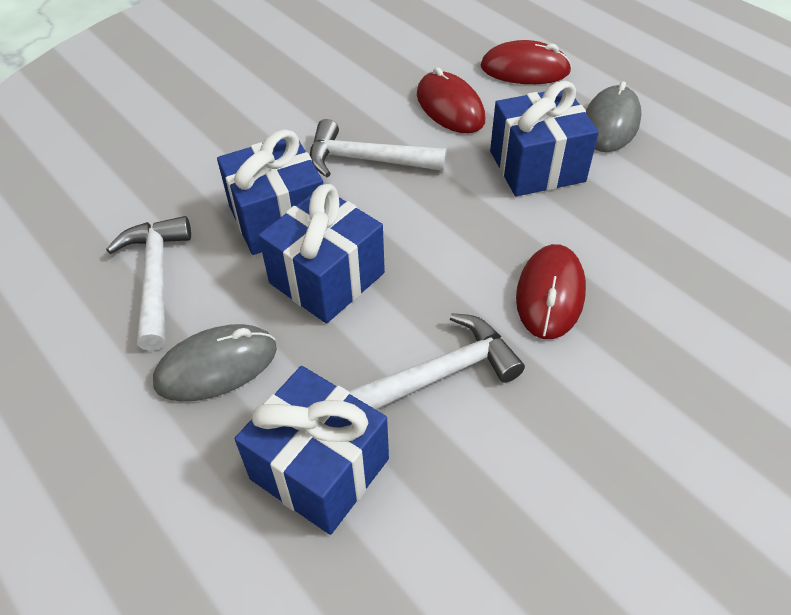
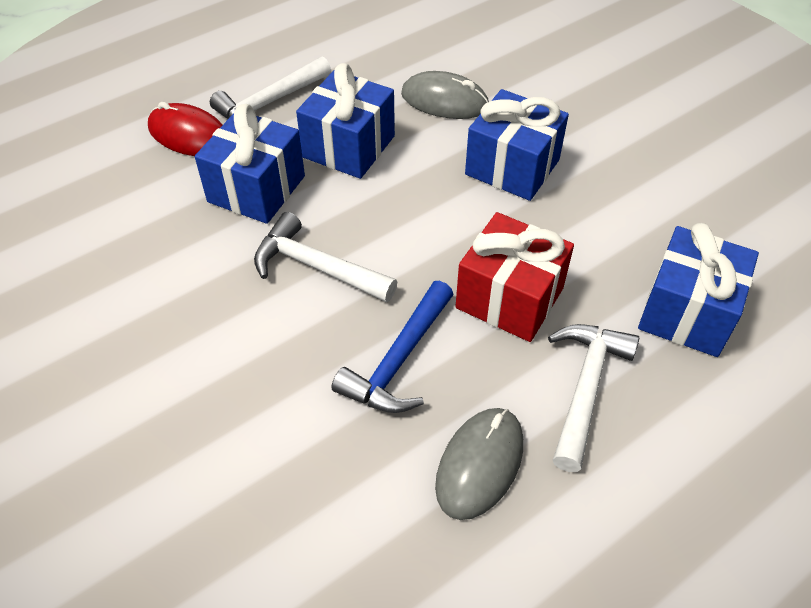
blue hammer: none = 0 -> [332,281,454,413] = 1
red gift: none = 0 -> [455,212,574,342] = 1
red mouse: [417,67,485,133] [480,40,572,84] [516,244,586,339] = 3 -> [148,102,223,156] = 1

